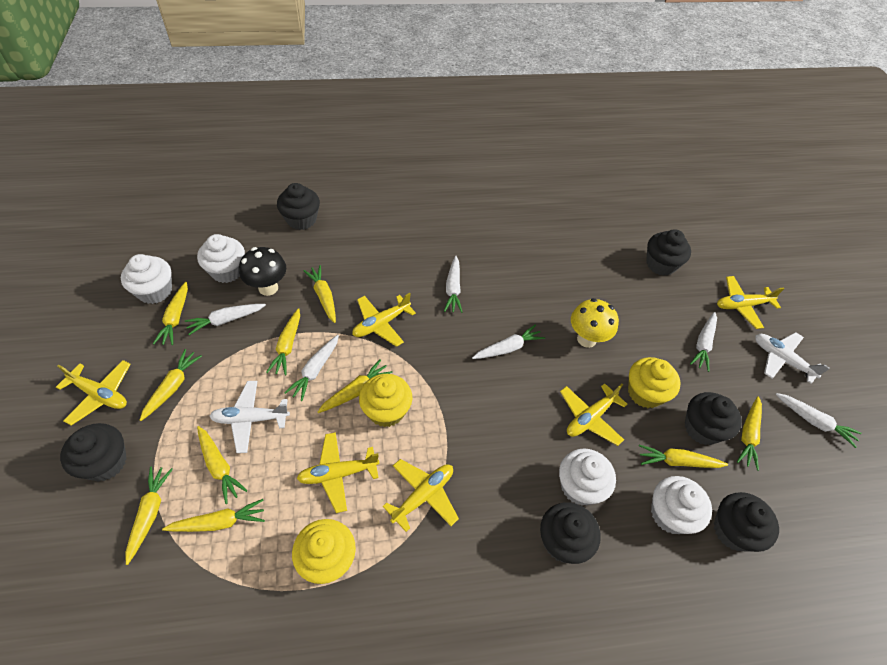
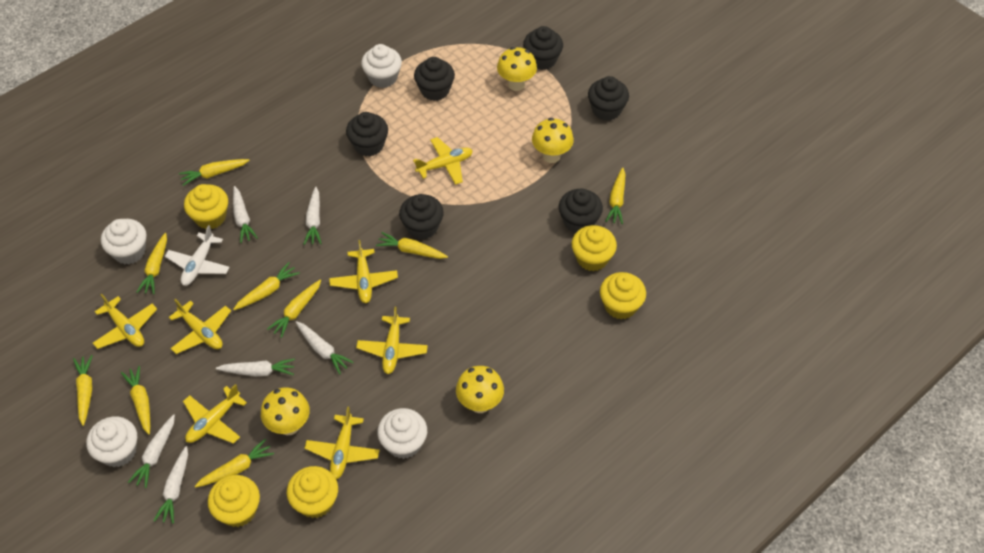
black mushroom: [239,247,286,296] = 1 -> none = 0
white plane: [210,381,290,453] [755,332,830,384] = 2 -> [165,225,230,286] = 1
yellow carrot: [125,467,173,565] [140,349,202,421] [153,282,188,345] [162,499,265,532] [197,426,248,504] [266,308,300,375] [303,265,336,323] [318,359,392,413] [639,445,728,468] [737,396,762,471] = 10 -> [73,355,93,426] [121,366,150,435] [137,233,167,294] [179,159,250,186] [195,439,274,488] [233,262,300,310] [267,279,321,338] [376,232,448,259] [605,167,626,224] = 9
yellow cupcake: [292,519,356,584] [359,374,412,427] [628,357,680,408] = 3 -> [184,184,228,229] [208,475,260,527] [287,466,338,518] [572,225,617,271] [600,272,646,319] = 5
yellow mushroom: [571,298,619,348] = 1 -> [261,387,310,435] [456,366,504,413] [497,47,537,91] [532,118,574,163] = 4
yellow plane: [56,360,131,426] [297,432,379,513] [352,293,416,347] [383,459,459,532] [560,383,627,446] [717,276,784,329] = 6 -> [93,294,157,349] [169,299,231,354] [183,384,247,444] [304,406,380,479] [329,240,398,303] [356,307,428,374] [413,137,473,185] = 7

